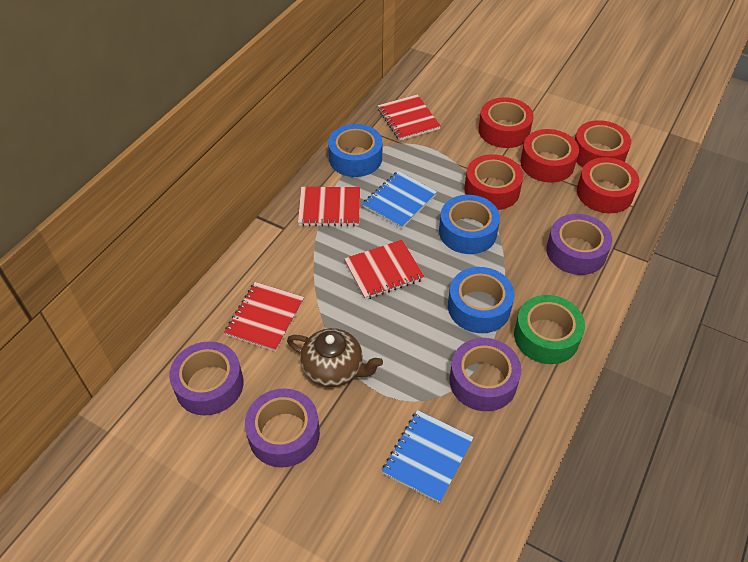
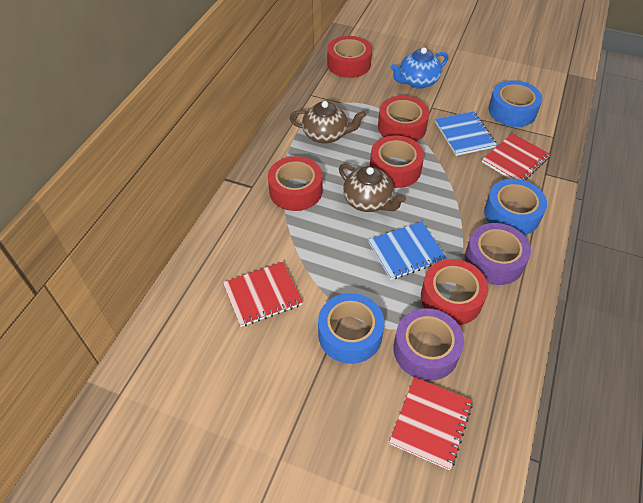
blue teapot: none = 0 -> [391,47,448,89] = 1
brown teapot: [287,328,383,387] = 1 -> [289,101,366,144] [339,164,406,212] = 2
green tape: [514,295,585,364] = 1 -> none = 0
purple tape: [169,341,244,416] [245,388,320,468] [449,338,521,411] [546,214,612,275] = 4 -> [393,308,464,381] [465,223,531,285] = 2
red notebook: [224,282,304,352] [298,187,360,226] [344,240,425,300] [378,94,441,141] = 4 -> [223,262,303,327] [389,377,473,470] [482,133,551,181] = 3

